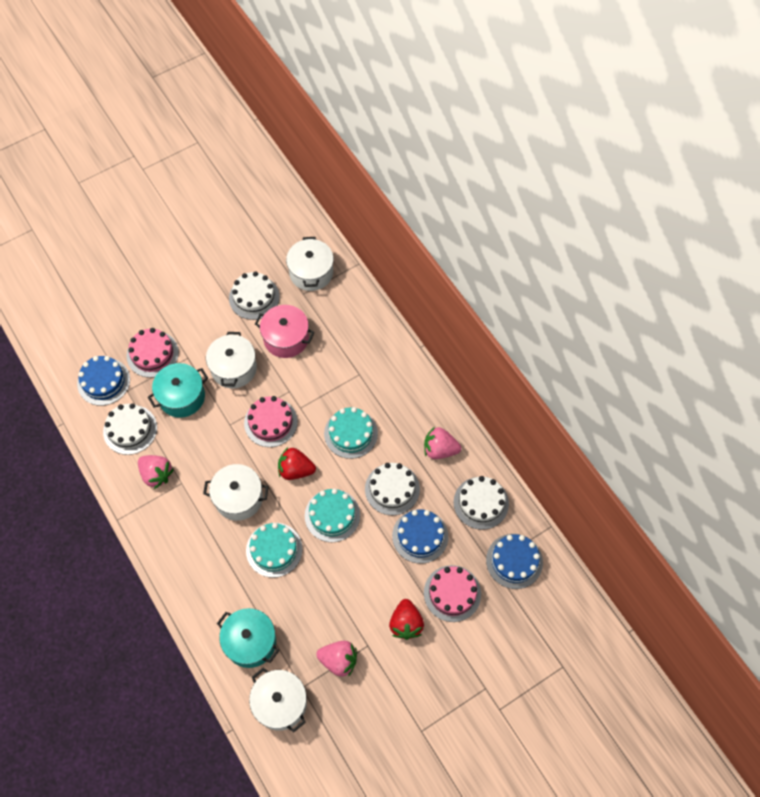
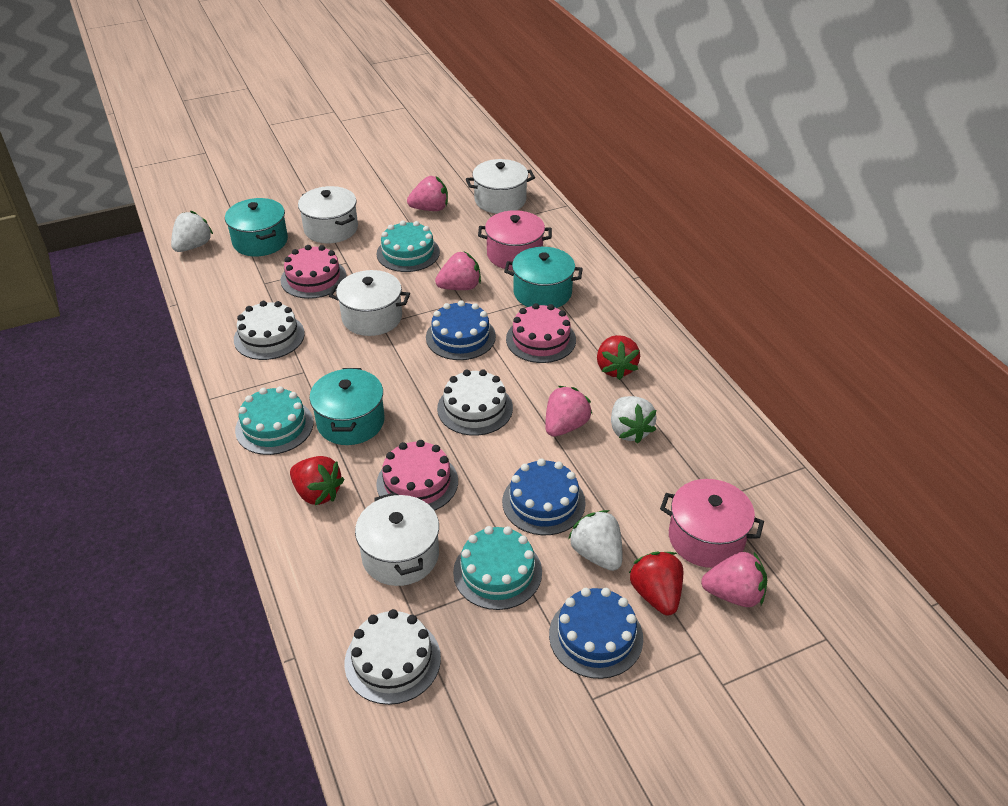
pink pot: [255,305,315,358] = 1 -> [478,210,552,270] [660,479,764,568] = 2
pink strawberry: [138,455,174,489] [316,641,357,677] [424,427,461,459] = 3 -> [407,176,448,211] [435,251,481,290] [545,386,592,437] [701,552,767,607] = 4
red strawberry: [278,447,316,480] [389,599,424,640] = 2 -> [290,456,345,505] [597,335,640,380] [629,552,683,615] = 3
turquoise pot: [148,363,208,418] [217,608,279,668] = 2 -> [225,198,288,256] [309,368,385,445] [504,247,583,308] = 3
white cake: [103,403,157,455] [229,271,280,320] [365,463,420,515] [454,476,509,530] = 4 -> [234,301,305,360] [344,609,441,705] [437,369,513,436] = 3
white strawberry: none = 0 -> [171,211,213,252] [568,510,622,571] [611,396,657,444] = 3

